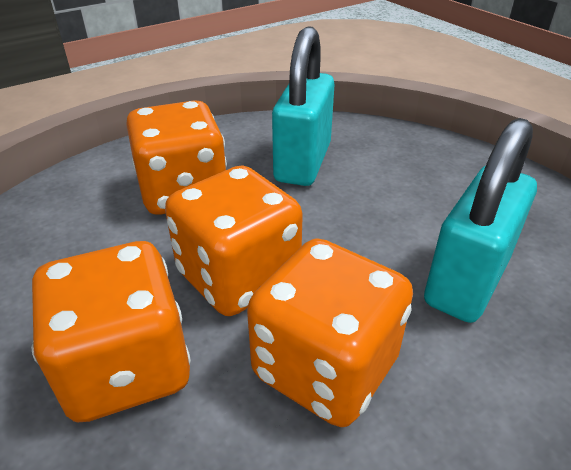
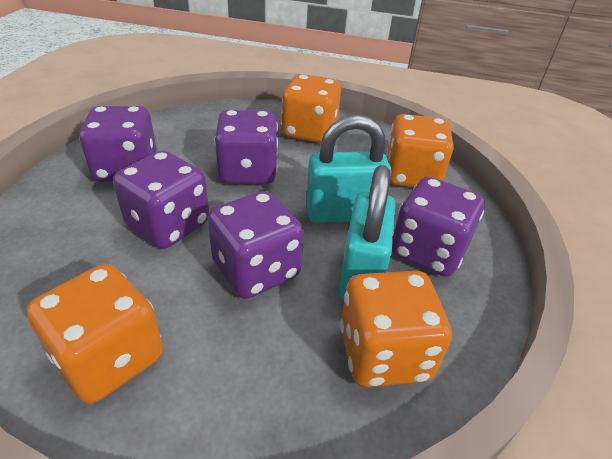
purple dice: none = 0 -> [79,106,157,182] [113,151,209,249] [208,191,304,299] [214,110,278,184] [392,177,484,277] = 5

